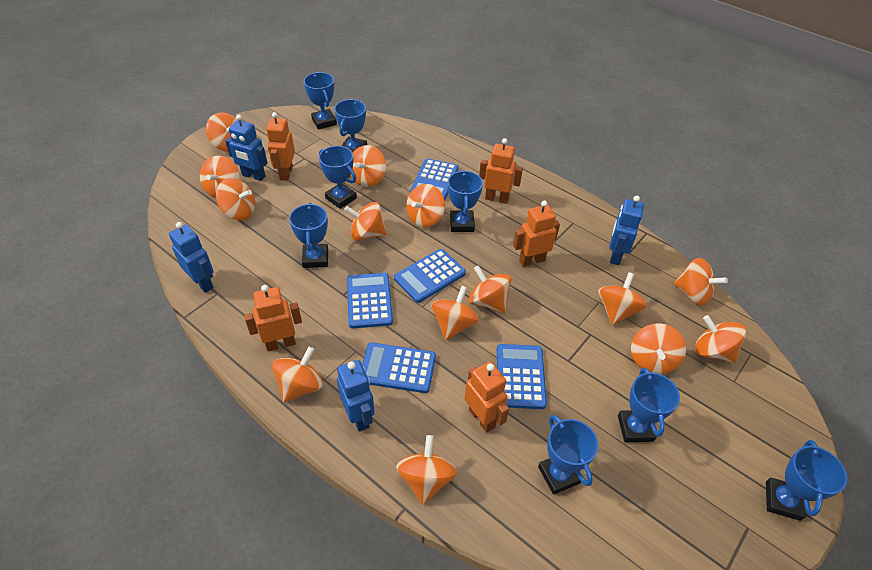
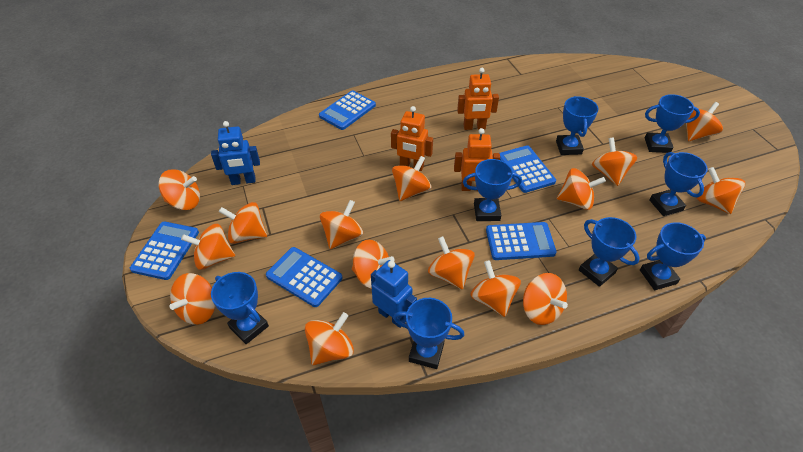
blue robot: [169,222,214,293] [225,115,267,181] [337,360,375,432] [609,196,644,265] = 4 -> [211,121,260,185] [371,260,417,328] = 2
orange robot: [244,285,302,351] [266,112,295,181] [464,361,509,433] [479,138,523,204] [513,201,560,267] = 5 -> [391,106,433,171] [454,128,500,191] [457,68,499,130] = 3
orange spinning top: [200,156,240,198] [206,112,237,152] [216,178,255,220] [272,347,323,403] [344,202,387,241] [351,145,386,187] [396,435,457,505] [406,184,445,228] [432,286,479,340] [469,265,512,313] [598,272,647,325] [631,323,686,374] [674,258,728,306] [695,315,746,363] = 14 -> [158,169,200,210] [169,273,215,325] [181,224,235,270] [219,202,267,244] [305,312,354,365] [320,200,363,249] [352,240,395,289] [392,156,431,201] [428,236,475,290] [470,260,521,317] [523,273,568,325] [557,168,606,210] [592,138,637,186] [686,102,723,141] [697,167,745,214] = 15

